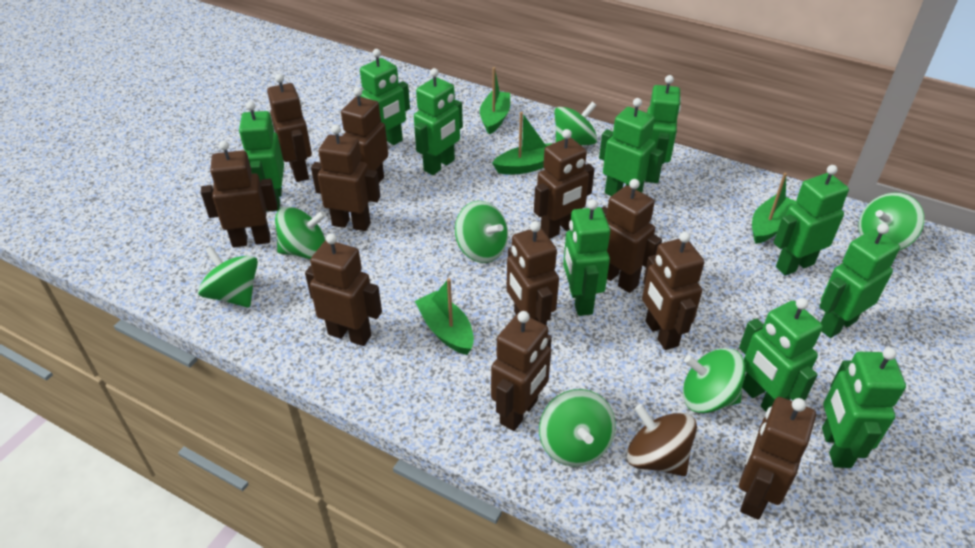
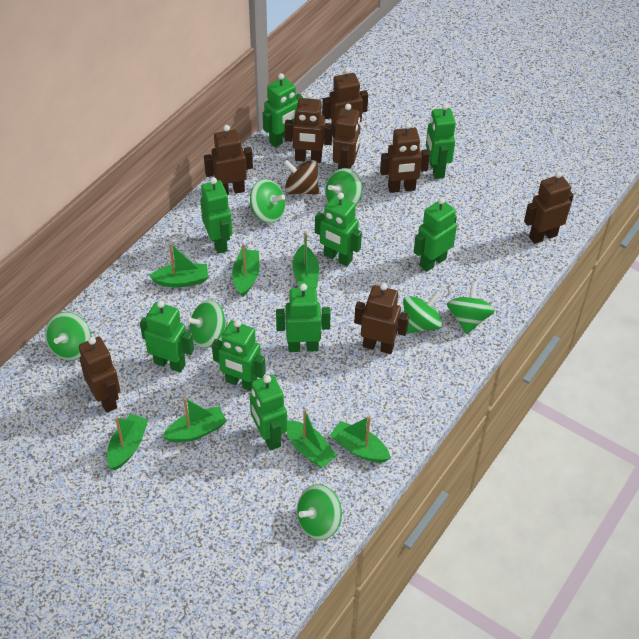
brown robot: [201,141,278,247] [267,74,312,182] [305,233,382,346] [311,125,380,231] [341,87,388,183] [491,311,552,431] [506,221,559,326] [534,129,595,239] [602,179,662,293] [642,232,704,350] [739,397,816,520] = 11 -> [79,337,120,413] [204,125,253,195] [285,92,332,163] [322,68,368,138] [333,104,360,170] [354,283,409,354] [380,122,430,193] [524,171,574,244] = 8
green boat: [415,278,474,355] [480,67,510,134] [492,112,552,174] [752,173,797,244] = 4 -> [107,414,148,470] [149,243,208,288] [162,398,227,443] [232,244,259,297] [287,409,337,468] [292,232,319,288] [330,416,391,463] = 7
green robot: [239,101,284,211] [360,49,410,145] [414,68,463,175] [563,199,610,316] [599,98,663,196] [645,75,681,183] [739,298,823,412] [774,165,849,276] [819,223,900,338] [822,347,906,468] = 10 -> [140,300,194,372] [200,177,232,254] [212,320,266,391] [250,375,287,451] [263,73,303,147] [276,284,331,352] [315,192,362,266] [414,197,457,272] [426,103,456,179] = 9

